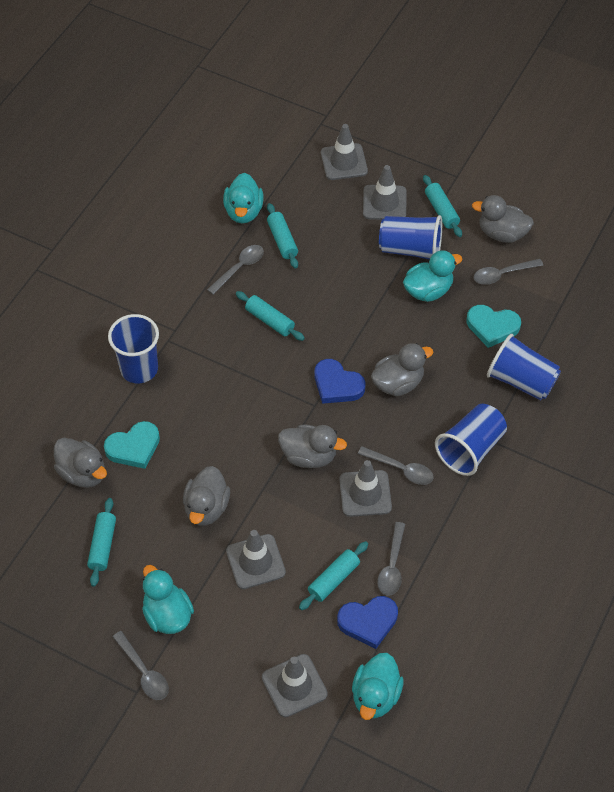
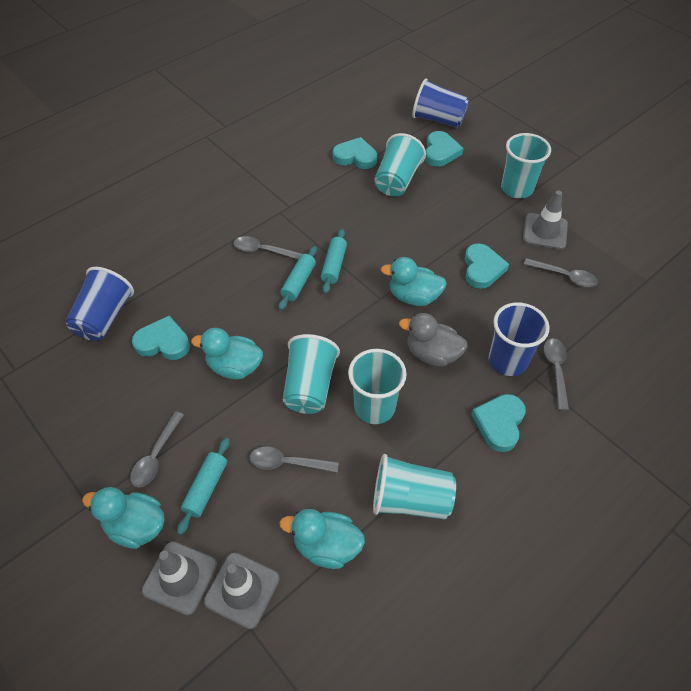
blue cup: [108,314,159,384] [379,215,442,260] [435,404,507,476] [487,334,561,401] = 4 -> [65,267,134,341] [412,78,469,128] [489,302,549,376] = 3
blue heart: [315,359,365,404] [337,596,398,649] = 2 -> none = 0
grey duck: [54,438,107,488] [183,466,230,526] [278,425,347,468] [371,343,433,396] [472,195,534,243] = 5 -> [399,313,468,367] = 1
grey traffic cone: [226,530,286,589] [262,654,328,717] [321,124,368,180] [339,460,392,517] [363,165,407,220] = 5 -> [142,541,218,615] [204,552,280,629] [523,191,568,250] = 3
turquoise cup: none = 0 -> [283,334,340,414] [348,349,407,424] [373,454,456,519] [374,133,426,196] [501,133,551,198] = 5
turquoise heart: [104,421,160,469] [466,305,521,348] = 2 -> [132,316,190,360] [333,137,377,169] [425,131,464,167] [465,243,509,289] [471,394,526,452] = 5
turquoise rolling pin: [87,498,116,587] [236,291,305,341] [267,203,298,269] [299,541,368,610] [423,175,462,237] = 5 -> [177,438,230,535] [279,246,317,310] [321,229,347,294] = 3

